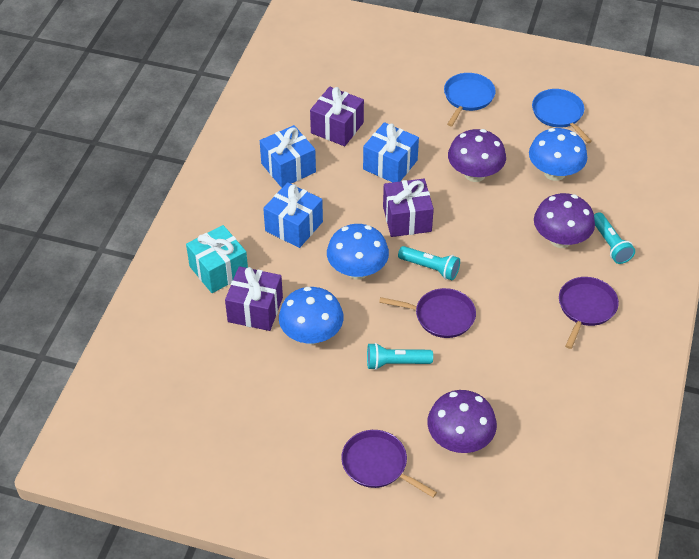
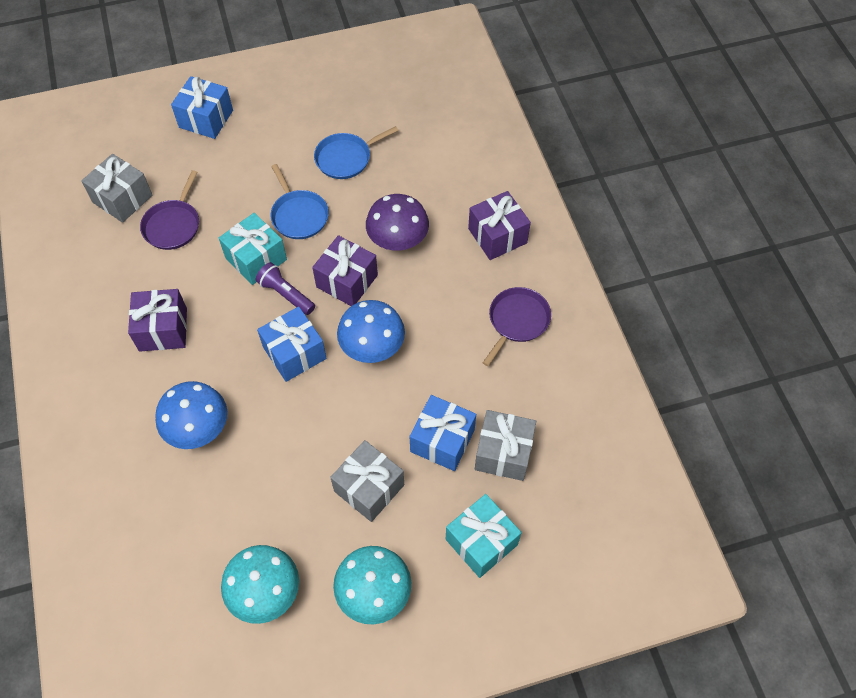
blue mushroom: [279,287,344,344] [327,224,389,279] [529,128,587,181] = 3 -> [155,381,227,449] [337,300,405,363] = 2
grey gift: none = 0 -> [81,154,152,223] [330,440,404,522] [475,410,536,481] = 3
purple flashlight: none = 0 -> [256,262,315,315] = 1
purple mushroom: [427,390,497,453] [448,129,506,182] [534,193,595,248] = 3 -> [366,194,429,251] = 1
purple pan: [341,430,437,498] [379,288,476,338] [559,277,619,349] = 3 -> [140,170,199,250] [483,287,551,366] = 2
turquoise flashlight: [367,343,433,370] [398,246,460,280] [594,212,635,264] = 3 -> none = 0
turquoise gift: [186,225,248,293] = 1 -> [219,213,287,285] [446,494,522,578] = 2
turquoise mushroom: none = 0 -> [221,545,299,624] [333,546,411,624] = 2

